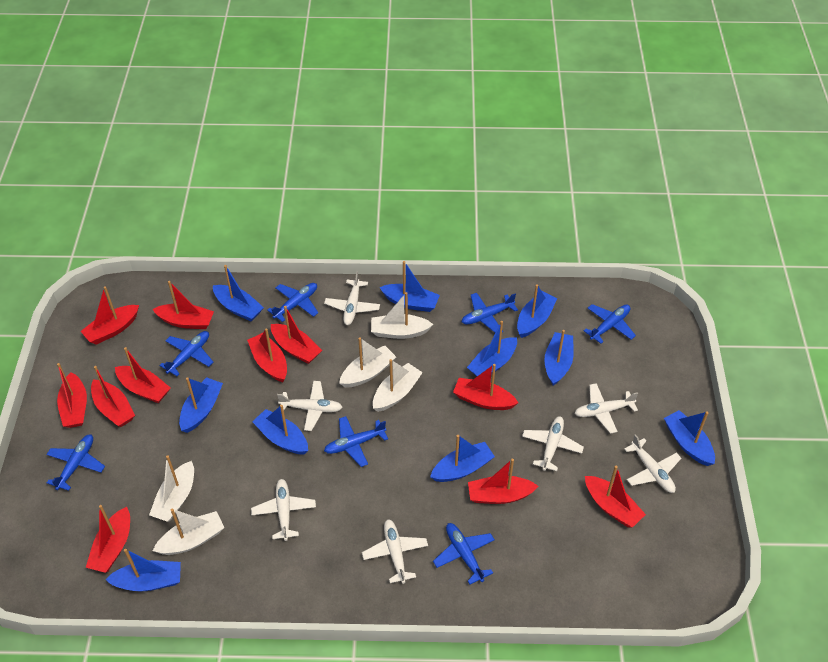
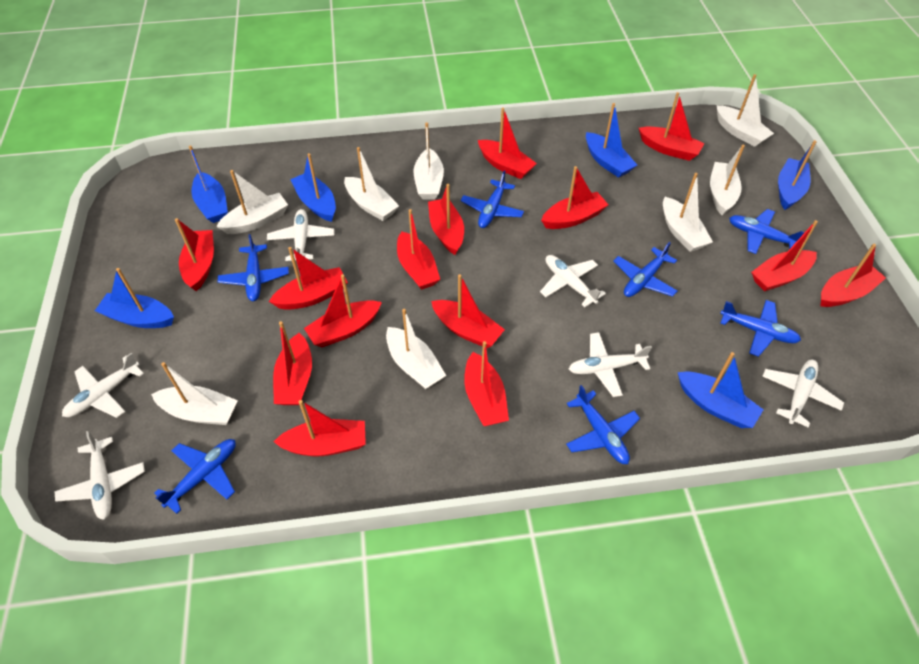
blue boat: [105,549,181,591] [179,377,223,433] [213,265,264,321] [252,405,308,454] [380,261,440,312] [430,435,495,482] [467,321,517,376] [517,284,557,338] [544,330,574,386] [664,410,715,466] = 10 -> [95,268,174,328] [189,145,228,223] [290,153,336,222] [586,103,637,178] [678,352,763,428] [778,140,817,210] = 6
red boat: [57,363,87,428] [80,286,139,345] [86,505,130,573] [91,366,135,427] [115,347,171,403] [153,281,214,329] [247,328,287,382] [271,306,322,364] [453,364,518,410] [468,459,538,504] [585,466,646,528] = 11 -> [175,218,214,291] [269,247,348,310] [273,321,312,405] [273,400,366,456] [304,274,382,347] [397,209,440,290] [428,184,464,255] [431,274,505,348] [464,341,509,426] [478,108,537,179] [541,166,609,229] [639,92,705,161] [751,220,818,291] [820,244,886,307] = 14
white boat: [149,455,194,522] [153,508,224,555] [339,337,396,388] [371,292,433,339] [373,359,423,412] = 5 -> [151,362,238,425] [216,170,288,234] [344,147,399,221] [386,309,446,389] [413,122,444,200] [663,173,713,252] [710,145,745,215] [717,74,774,147] = 8
white plane: [251,479,316,541] [277,381,342,431] [324,272,380,325] [362,519,428,584] [522,416,584,471] [574,383,638,434] [624,434,681,493] = 7 -> [54,431,145,520] [62,353,144,418] [267,209,334,261] [540,255,606,308] [569,332,652,397] [762,360,844,427] = 6

